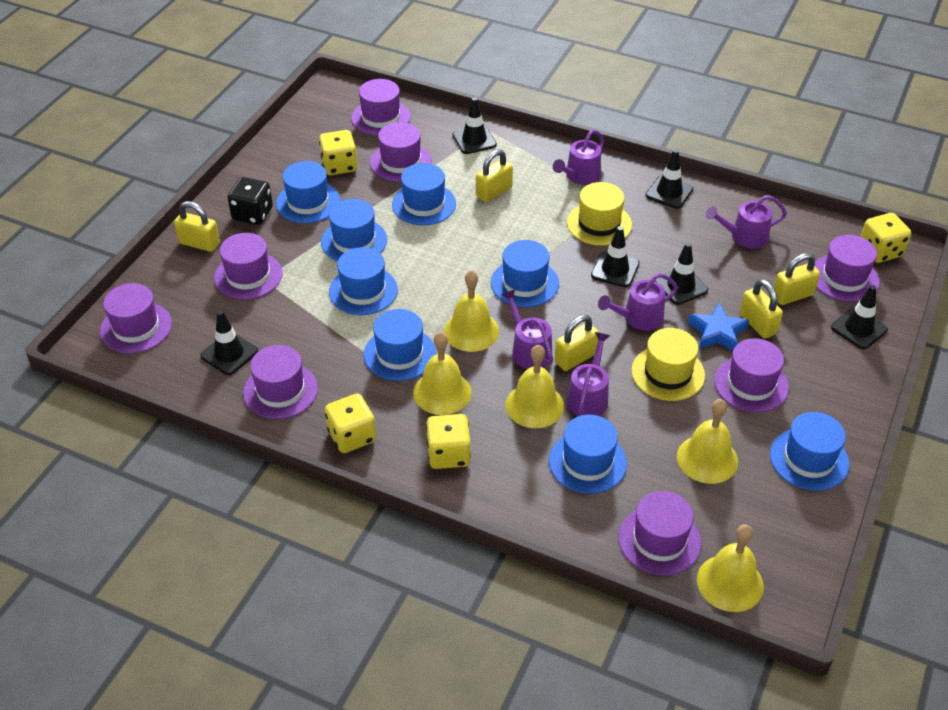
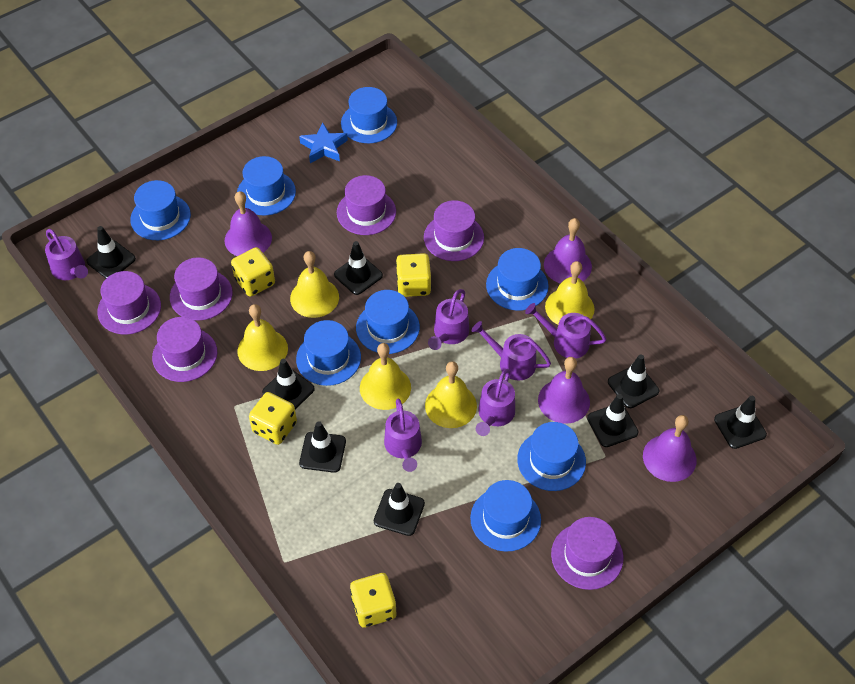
black dice: [227,177,273,225] = 1 -> none = 0
black traffic cone: [200,310,258,375] [453,97,497,154] [591,226,639,287] [645,149,693,209] [655,243,708,305] [831,285,888,349] = 6 -> [86,226,136,278] [262,359,315,409] [299,421,346,473] [334,241,383,295] [374,483,425,536] [587,394,639,447] [608,354,659,408] [714,396,767,449] = 8
purple bell: none = 0 -> [224,191,272,256] [538,357,590,424] [544,218,592,284] [643,415,697,482] = 4
purple hat: [100,283,172,353] [214,233,283,300] [243,345,318,419] [351,79,411,136] [370,122,432,182] [618,491,702,575] [714,338,789,412] [814,235,880,302] = 8 -> [97,271,161,335] [152,317,217,382] [170,257,233,321] [337,175,396,235] [424,200,484,261] [551,517,623,590] = 6
purple watering can: [501,289,553,369] [553,130,605,185] [567,332,610,416] [598,273,678,331] [706,195,787,249] = 5 -> [45,229,88,280] [384,398,422,472] [428,289,469,350] [472,321,551,381] [476,369,515,436] [525,303,606,358] = 6
yellow hat: [567,182,632,246] [631,328,705,401] = 2 -> none = 0
yellow padlock: [174,201,220,252] [476,149,513,202] [555,315,599,371] [740,279,783,339] [774,253,820,305] = 5 -> none = 0

